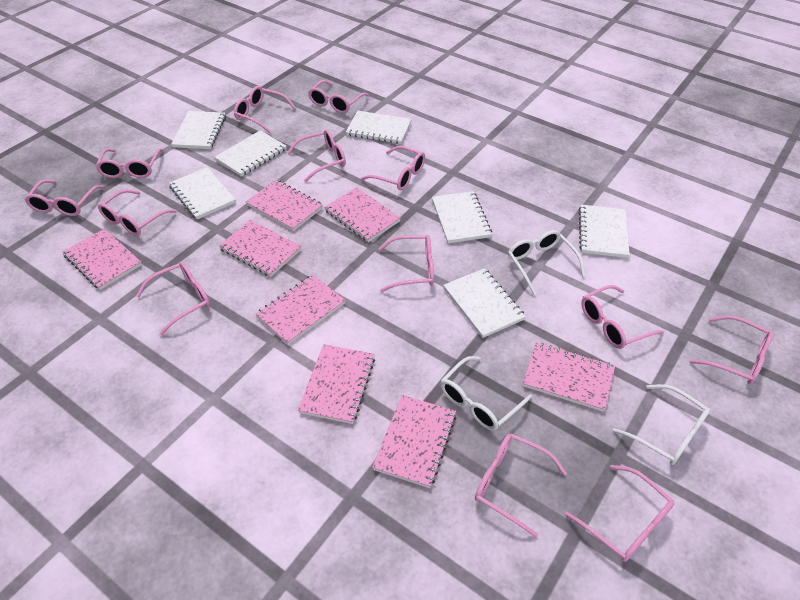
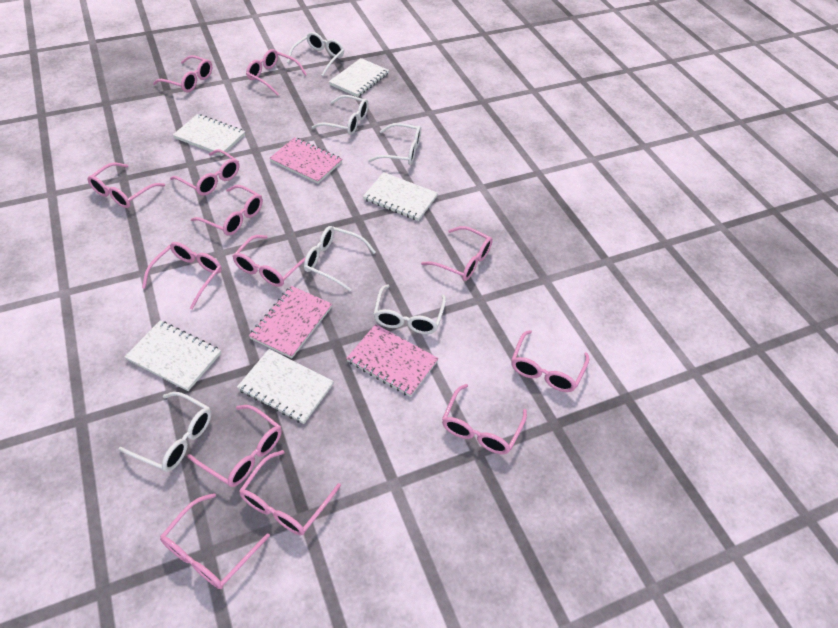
pink notebook: [63,229,142,290] [219,220,301,277] [246,180,323,231] [255,275,345,345] [298,344,375,424] [324,187,401,242] [372,395,456,488] [523,342,615,412] = 8 -> [249,286,332,358] [269,137,342,184] [346,324,439,397] = 3
white glasses: [441,356,532,431] [508,230,585,295] [613,384,710,465] = 3 -> [118,392,211,472] [287,32,344,76] [304,226,375,291] [312,95,368,135] [368,123,421,165] [373,284,446,334] = 6
white notebook: [169,167,236,219] [171,111,226,149] [214,130,286,177] [346,111,411,144] [432,191,492,243] [443,268,526,338] [579,205,630,258] = 7 -> [125,321,221,391] [173,114,245,156] [237,349,334,424] [329,58,389,97] [363,172,438,221] = 5

